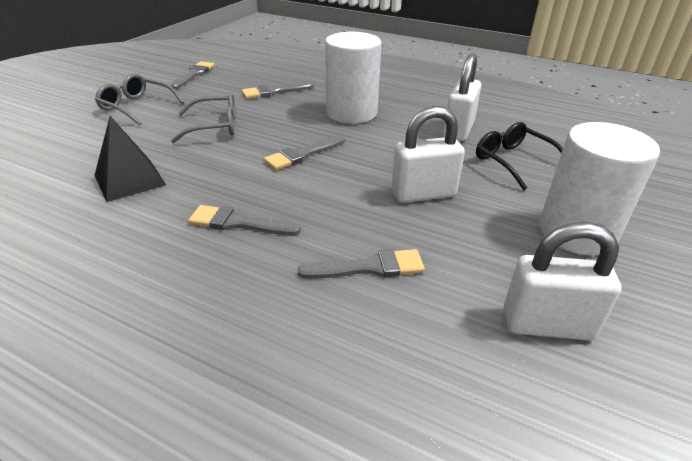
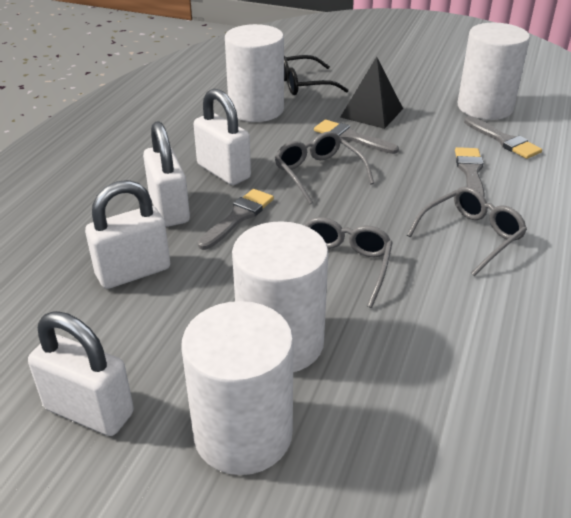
grey brush: [170,61,215,89] [188,205,301,235] [242,82,314,99] [264,135,345,170] [298,249,425,279] = 5 -> [198,189,274,250] [314,119,399,154] [455,147,485,198] [464,116,542,159] = 4
grey glasses: [95,73,184,126] [171,92,236,143] = 2 -> [274,131,374,204] [304,217,393,308] [407,186,527,276] = 3
white cylinder: [325,32,382,124] [539,122,660,256] = 2 -> [182,301,294,475] [225,24,284,122] [232,221,328,372] [458,23,530,120] = 4
white padlock: [392,106,465,203] [443,53,481,141] [504,222,622,341] = 3 -> [28,311,134,436] [85,180,170,289] [143,121,190,227] [194,89,251,185] = 4

